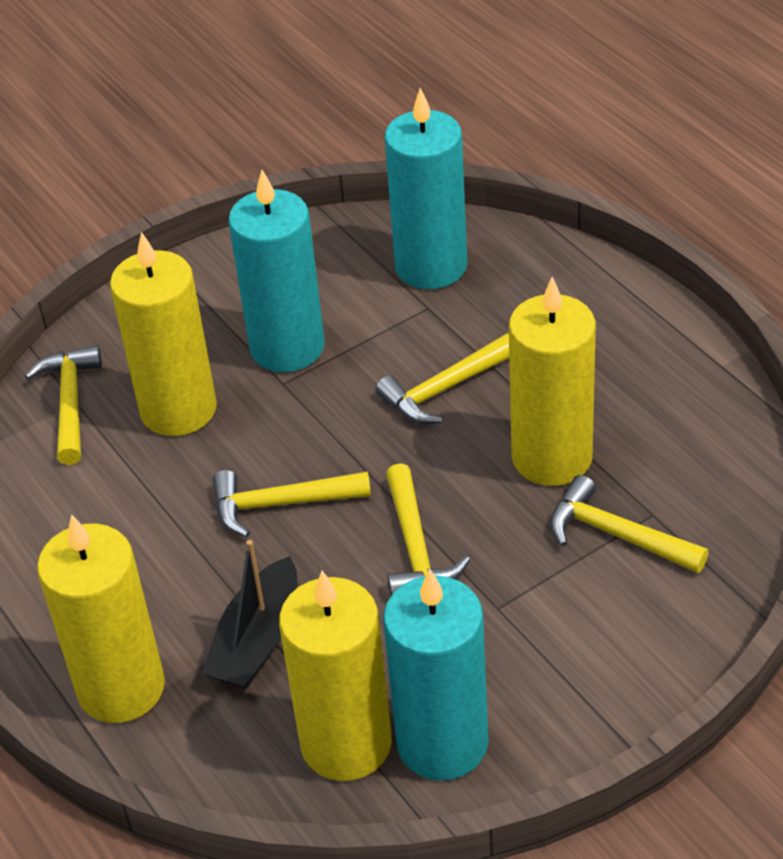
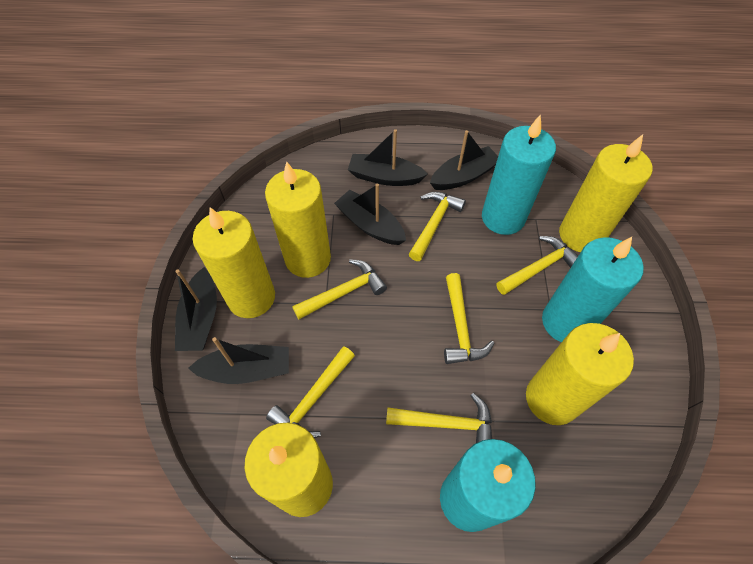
black boat: [202,540,297,689] = 1 -> [175,267,217,351] [188,337,289,384] [334,184,406,245] [348,129,428,186] [430,130,498,190] = 5
yellow candle: [37,515,165,723] [110,232,217,436] [279,571,392,781] [509,277,596,486] = 4 -> [193,207,275,318] [244,423,333,517] [265,161,331,278] [526,323,634,425] [559,134,652,252] = 5
yellow hammer: [25,345,102,465] [213,470,371,537] [375,333,509,424] [386,464,470,596] [550,475,709,573] = 5 -> [266,346,355,438] [292,259,387,320] [386,393,492,443] [409,192,466,261] [444,273,495,364] [496,236,578,295] = 6

